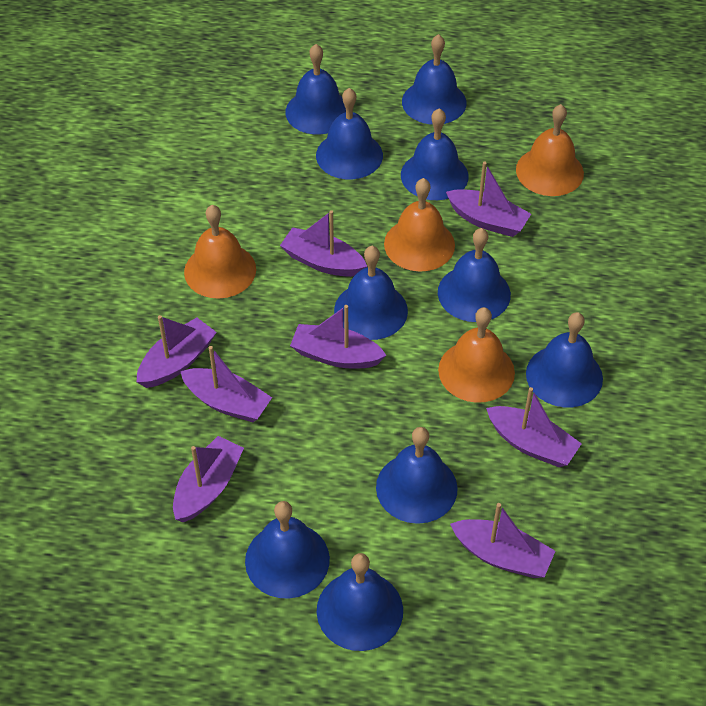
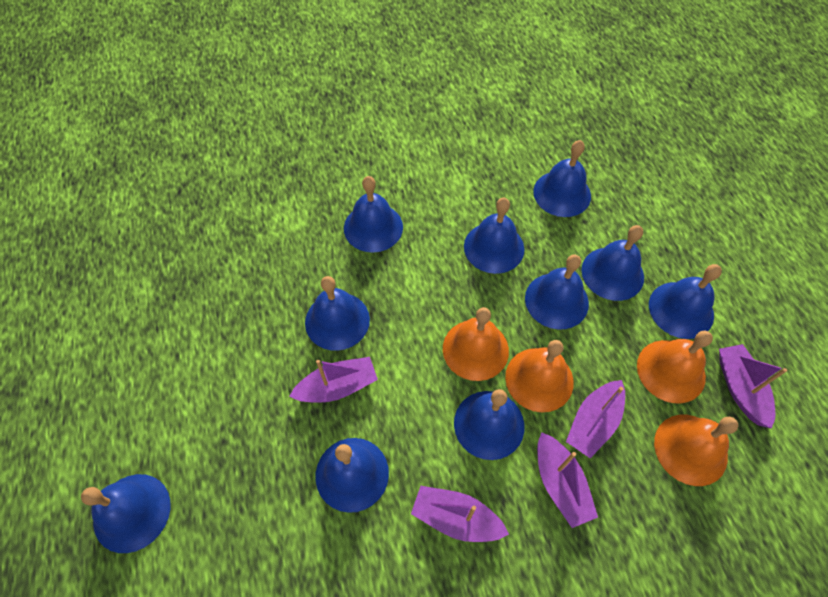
purple boat: [137,315,217,388] [173,436,244,522] [180,346,272,422] [280,210,367,277] [290,305,387,368] [446,162,531,237] [450,503,555,578] [486,387,582,467] = 8 -> [289,357,378,403] [411,486,509,542] [537,432,598,528] [566,380,625,458] [719,344,787,429] = 5

